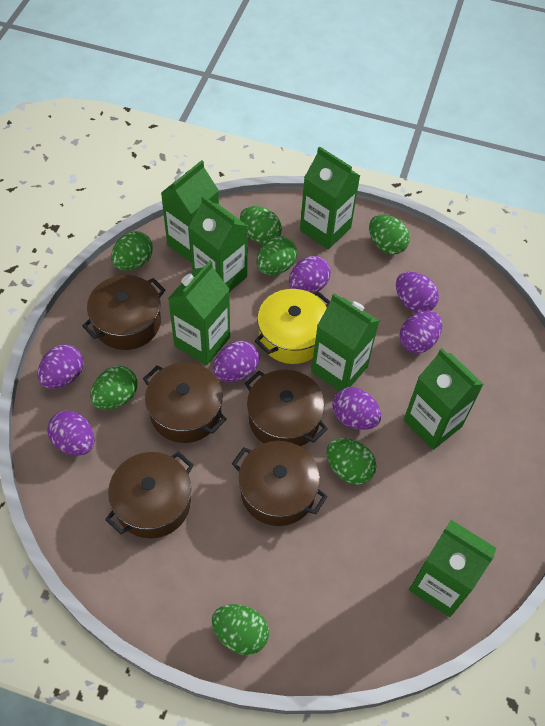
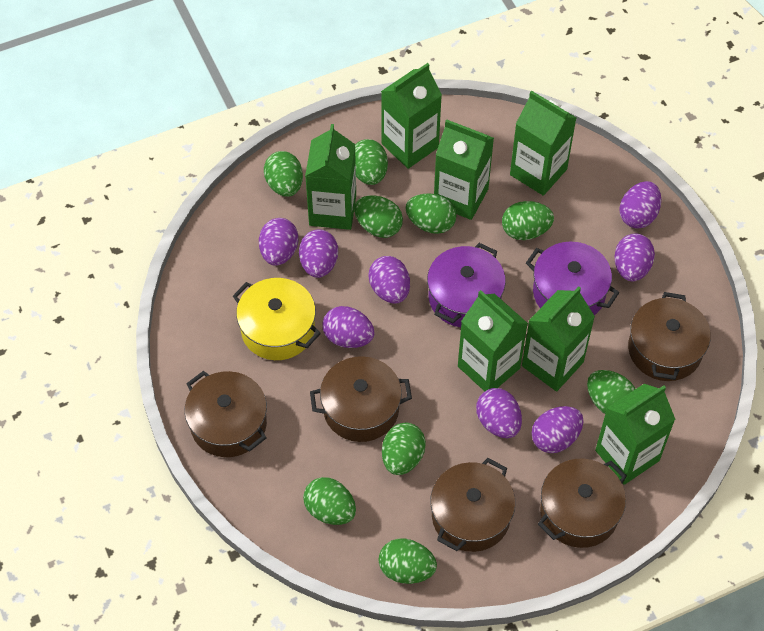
green egg: [90,366,138,410] [111,231,153,271] [212,604,269,655] [240,206,282,245] [256,236,297,275] [326,438,376,485] [369,214,410,255] = 7 -> [264,151,303,197] [303,477,356,525] [354,195,403,238] [355,139,388,185] [379,538,437,584] [382,423,426,475] [405,193,457,234] [502,201,554,240] [587,370,635,414] = 9
purple egg: [38,344,83,389] [47,410,95,456] [213,341,259,382] [289,256,331,294] [332,387,381,430] [396,272,439,313] [399,311,442,353] = 7 -> [259,218,298,266] [299,229,338,278] [323,306,375,348] [368,256,410,304] [476,388,522,438] [532,406,583,453] [614,233,655,282] [619,181,661,229] = 8
purple pot: none = 0 -> [427,243,506,327] [526,242,619,315] = 2

